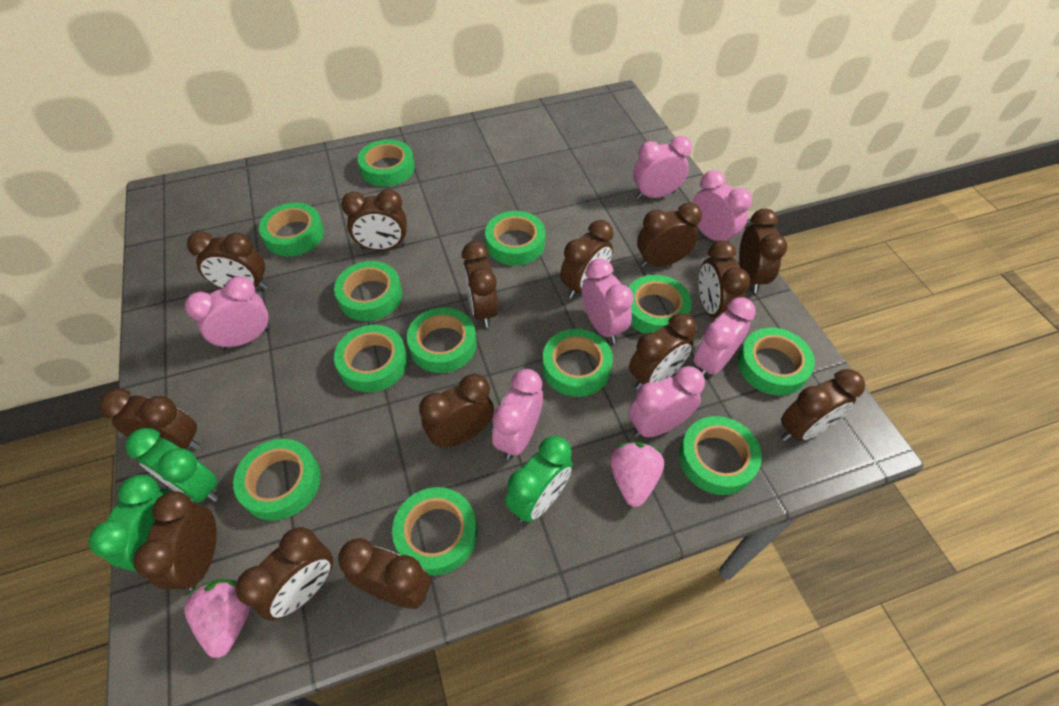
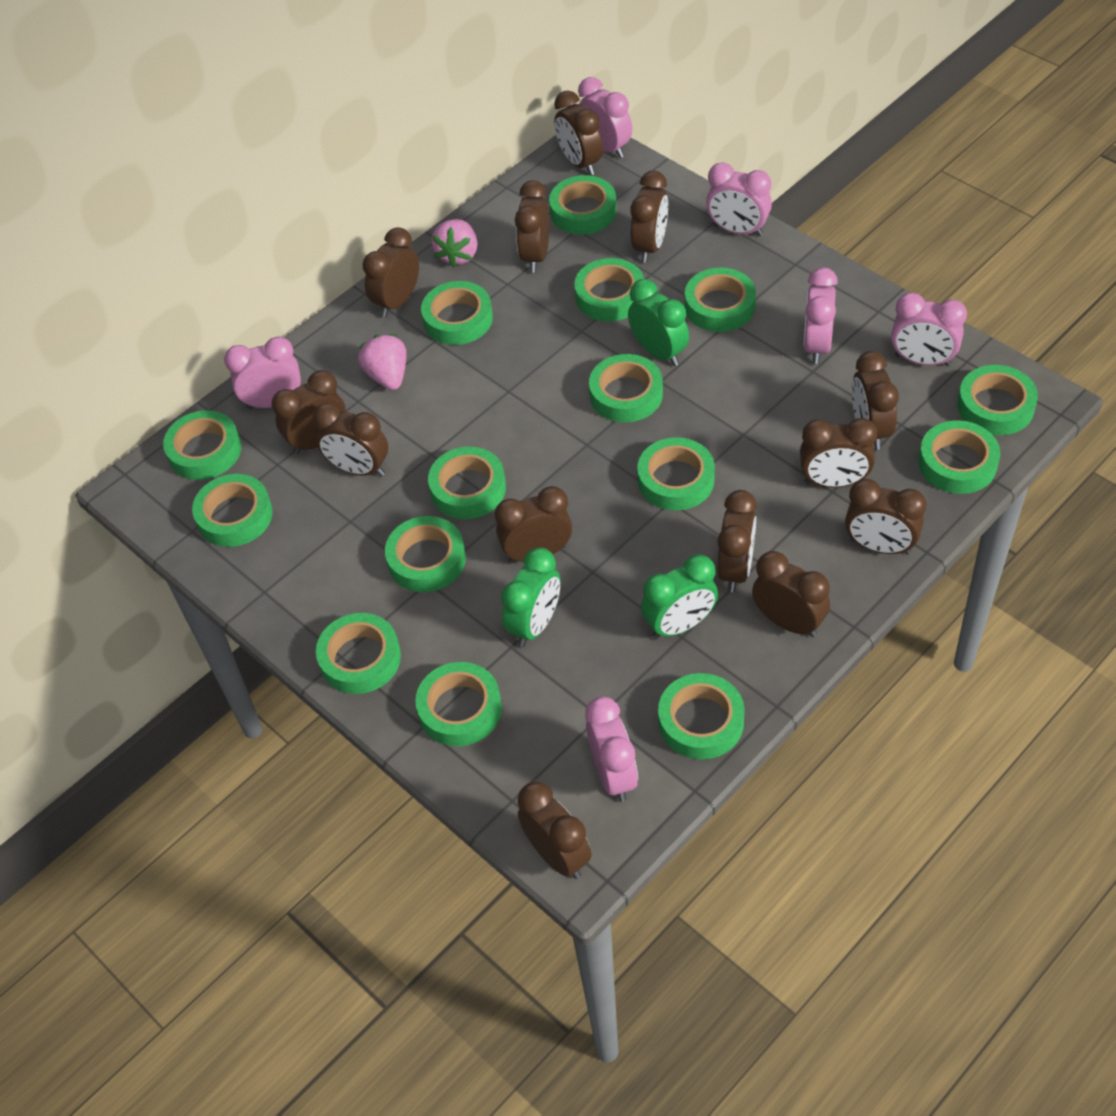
brown clock: [99,389,200,450] [133,491,217,591] [187,231,267,290] [235,527,333,621] [338,538,431,609] [341,189,407,250] [419,373,494,448] [462,241,498,328] [560,220,613,299] [629,313,696,390] [637,202,702,268] [699,240,750,319] [739,209,787,293] [781,369,865,441] = 14 -> [272,370,346,454] [313,403,388,477] [362,227,419,317] [495,486,572,563] [515,180,549,272] [518,781,592,879] [554,90,603,175] [630,171,668,263] [717,490,757,592] [752,551,830,637] [800,418,877,488] [845,479,926,555] [852,351,899,450] = 13
green tape: [233,439,321,521] [259,203,324,256] [334,261,402,321] [334,325,408,392] [357,139,415,187] [392,487,477,576] [407,307,477,373] [485,211,545,265] [542,329,613,397] [628,275,692,334] [679,416,762,495] [738,328,815,395] = 12 -> [163,410,241,480] [192,474,273,547] [316,613,401,694] [385,516,466,592] [415,662,502,746] [421,281,493,345] [428,447,506,519] [549,175,617,234] [574,258,644,321] [589,354,663,422] [637,437,715,510] [658,673,745,759] [685,267,756,332] [918,420,1000,494] [957,365,1038,435] = 15
pink clock: [185,276,271,350] [492,369,543,460] [582,259,634,344] [629,366,705,438] [633,136,692,199] [692,170,752,242] [693,297,756,376] = 7 -> [224,336,301,409] [578,77,632,158] [585,697,638,802] [706,162,772,236] [803,268,838,364] [891,292,967,366] = 6

